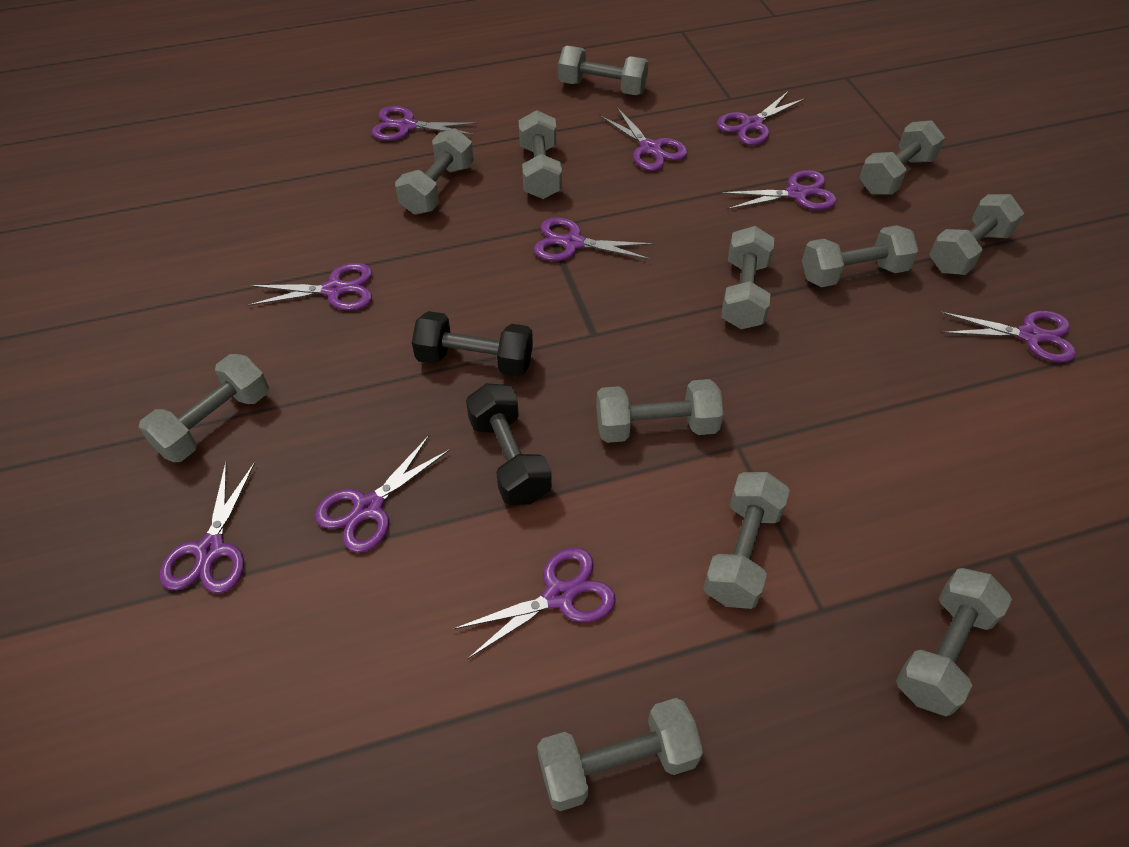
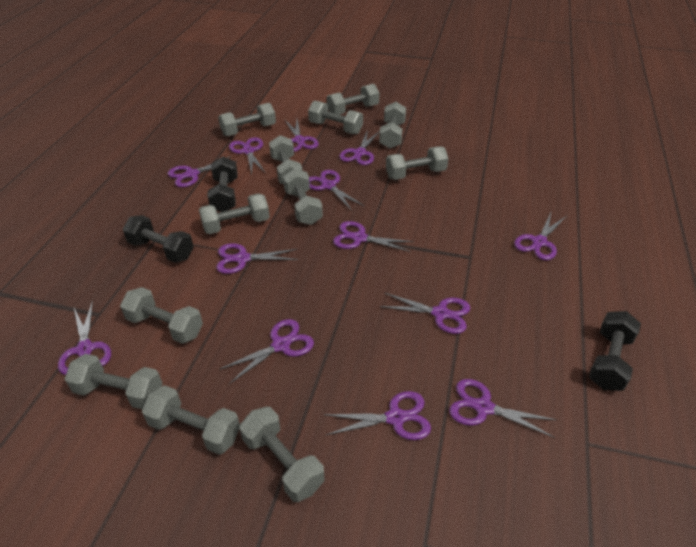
black dumbbell: [412,311,533,377] [466,383,552,505] = 2 -> [123,215,194,262] [207,156,238,212] [589,311,641,391] = 3
purple scissors: [160,462,255,593] [248,263,372,310] [315,436,450,553] [371,106,479,141] [453,547,616,659] [534,217,654,261] [599,107,687,171] [717,91,806,145] [721,170,837,210] [940,311,1076,363] = 10 -> [58,301,111,375] [168,156,238,187] [216,243,298,274] [219,319,314,384] [229,137,266,174] [285,119,319,152] [309,170,364,211] [324,391,431,440] [333,221,414,252] [339,129,380,165] [380,293,470,334] [449,379,557,438] [514,213,566,260] = 13

